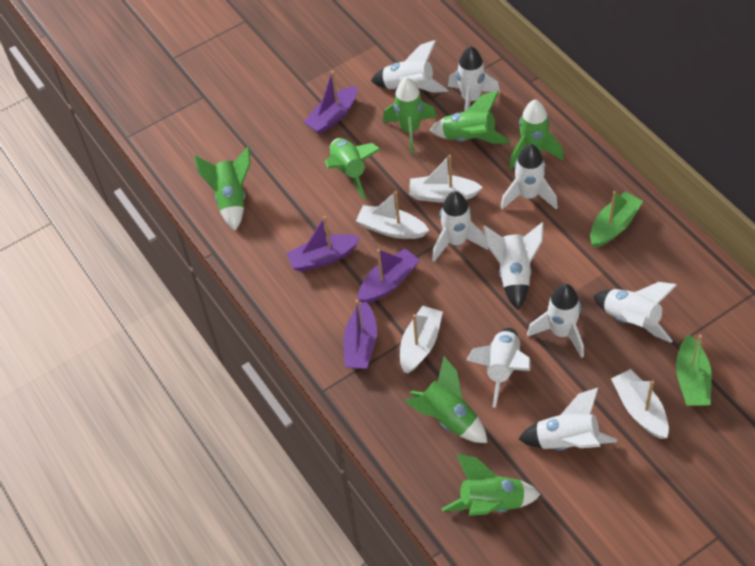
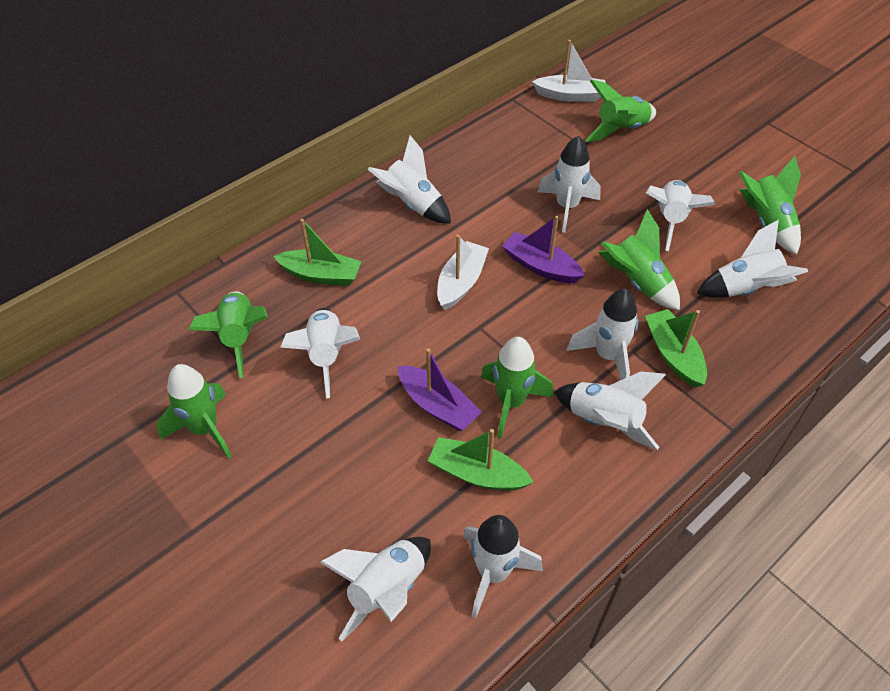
green boat: [590,191,643,248] [676,335,712,406] = 2 -> [273,219,362,286] [428,429,534,491] [645,309,707,388] = 3
green rocket: [194,146,251,231] [325,138,381,200] [383,77,436,154] [405,356,487,443] [430,90,510,144] [442,454,541,516] [509,99,564,169] = 7 -> [157,364,232,459] [189,291,268,378] [481,337,553,438] [586,80,656,142] [598,209,680,310] [738,156,801,255] = 6
purple boat: [287,216,360,272] [303,71,357,134] [343,300,377,369] [358,248,420,303] = 4 -> [398,348,481,431] [502,216,585,283] = 2
white boat: [356,191,429,239] [400,306,443,373] [409,155,483,203] [611,369,669,439] = 4 -> [437,235,489,310] [532,40,605,102] = 2

